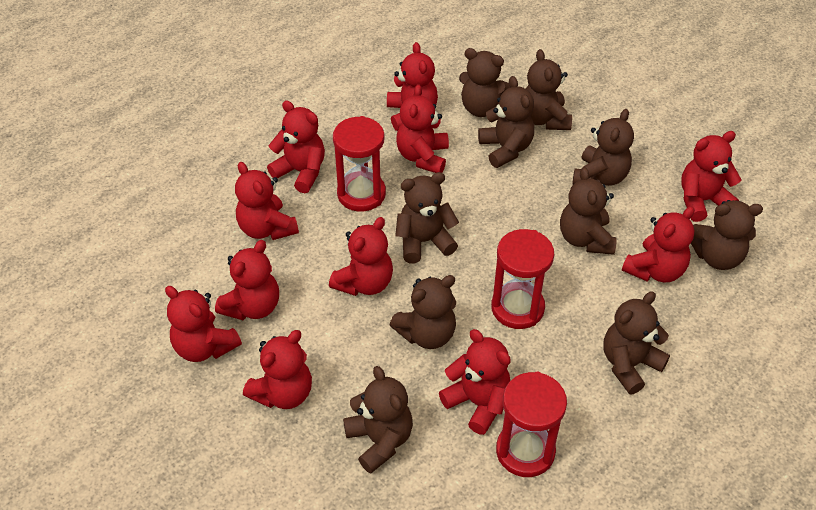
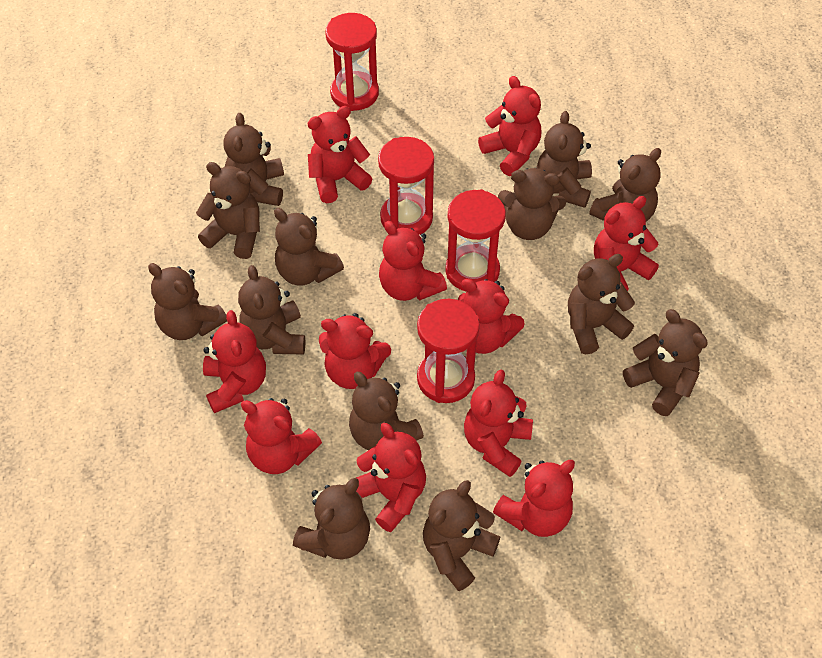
brown teddy bear: [343,366,413,474] [389,275,456,349] [395,172,459,263] [459,48,510,117] [478,76,534,168] [526,49,572,130] [560,167,617,255] [572,109,634,186] [604,291,670,394] [691,200,763,270] = 10 -> [148,263,227,340] [196,162,260,259] [223,113,284,206] [238,265,305,355] [274,208,344,286] [293,478,370,559] [349,372,424,450] [423,480,500,591] [498,168,566,240] [537,111,592,208] [568,254,635,354] [589,148,661,222] [623,309,708,416] = 13
red hourglass: [333,116,386,212] [491,229,554,329] [496,372,567,477] = 3 -> [325,13,379,111] [378,137,434,235] [417,299,480,403] [445,189,506,291] = 4

